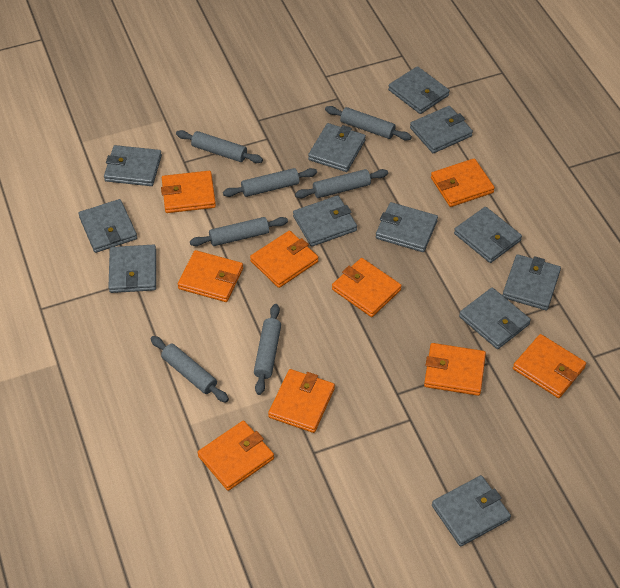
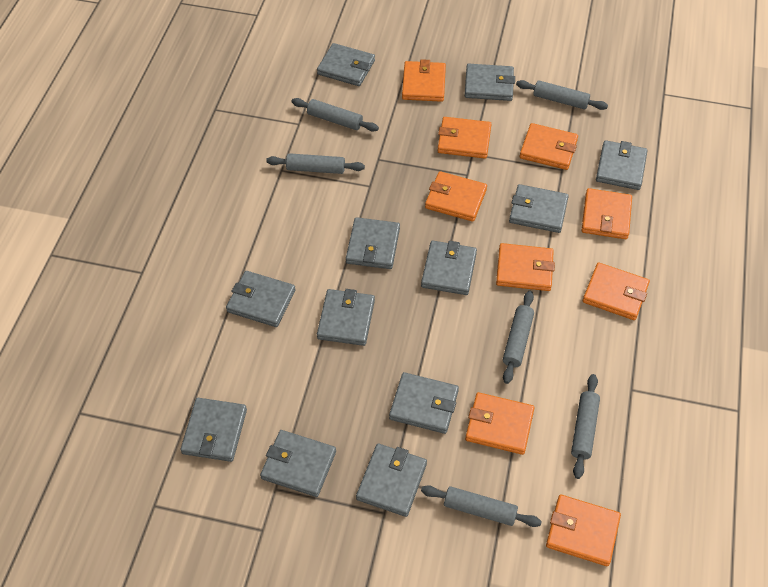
grey rolling pin: [150,336,229,403] [176,130,263,163] [190,217,288,246] [223,168,317,197] [254,304,281,395] [295,169,388,198] [325,106,412,141] = 7 -> [266,153,365,174] [291,98,379,132] [421,485,542,527] [503,291,534,384] [516,80,608,110] [571,374,600,479] = 6

